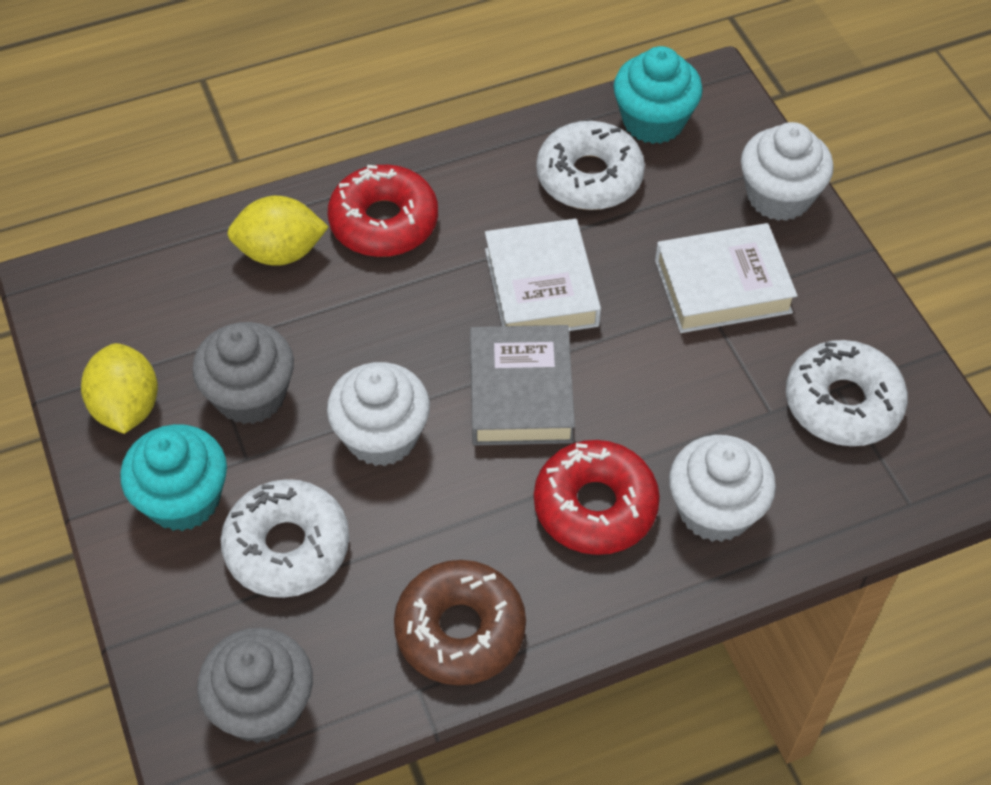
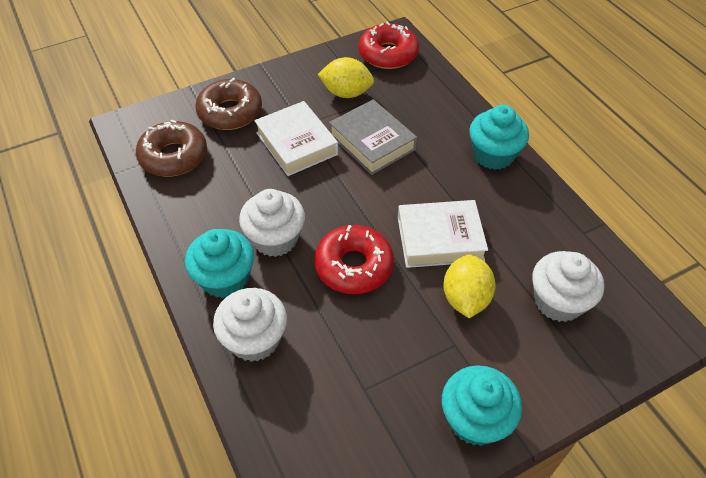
brown donut: [394,560,526,685] = 1 -> [136,119,207,177] [195,78,262,130] = 2
grey cupcake: [192,322,294,424] [197,628,313,743] = 2 -> none = 0
turquoise cupcake: [120,424,227,531] [613,46,703,144] = 2 -> [185,229,254,298] [442,365,522,446] [469,105,529,170] = 3
white donut: [221,479,349,598] [536,121,645,210] [786,340,908,446] = 3 -> none = 0

